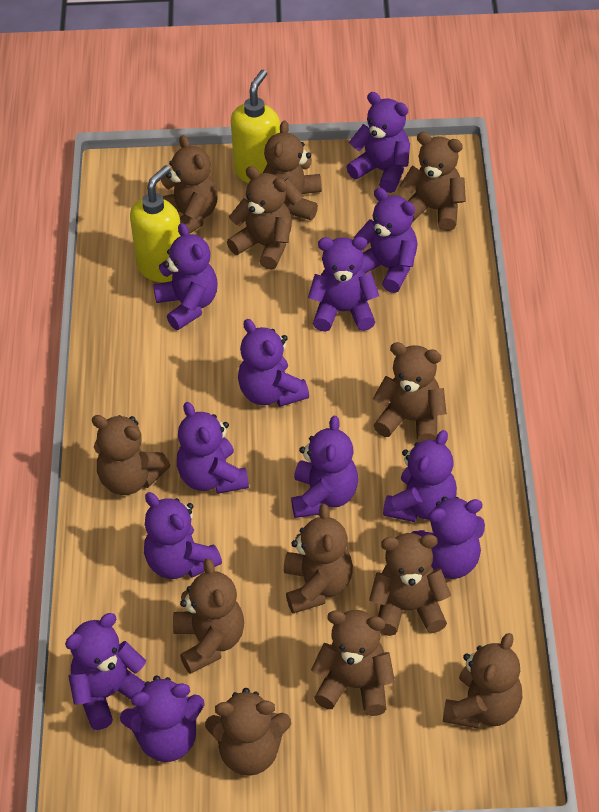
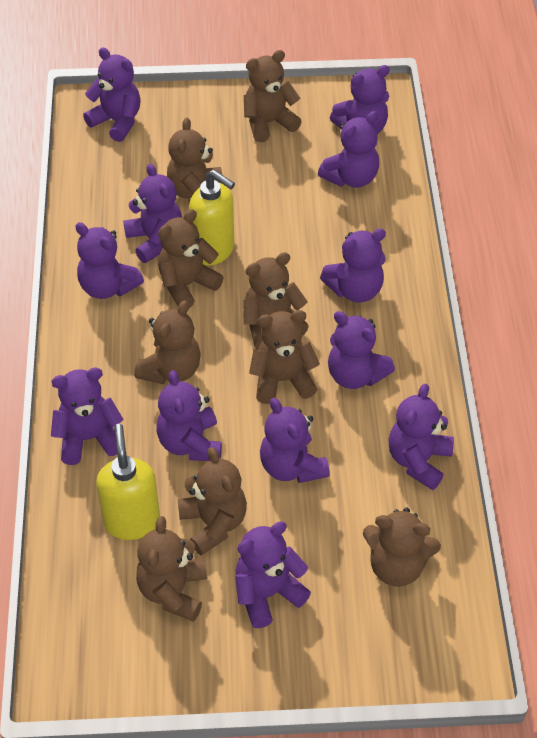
brown teddy bear: [92,415,170,495] [161,135,218,234] [173,558,244,674] [205,688,291,776] [227,166,292,270] [263,121,322,220] [284,504,353,613] [311,610,395,716] [369,533,451,636] [373,342,447,443] [400,132,466,231] [443,633,522,729] = 12 -> [134,300,201,384] [136,516,207,622] [158,209,224,308] [167,118,222,203] [178,447,247,556] [243,252,309,349] [244,50,302,142] [249,310,320,404] [363,508,441,587] = 9

